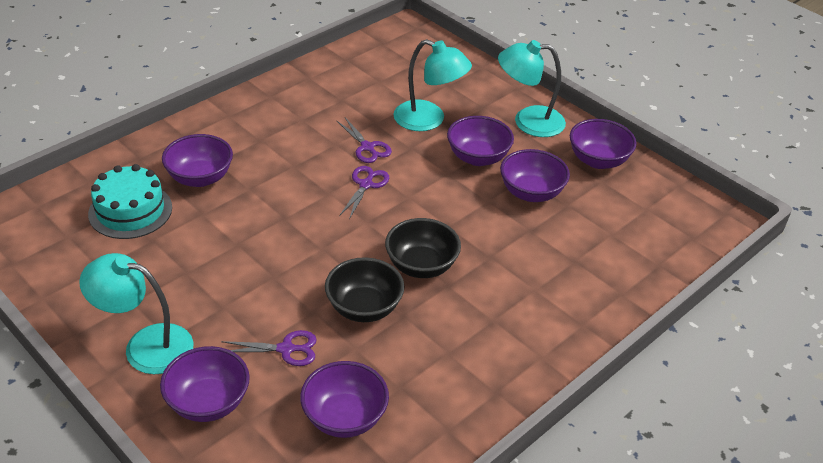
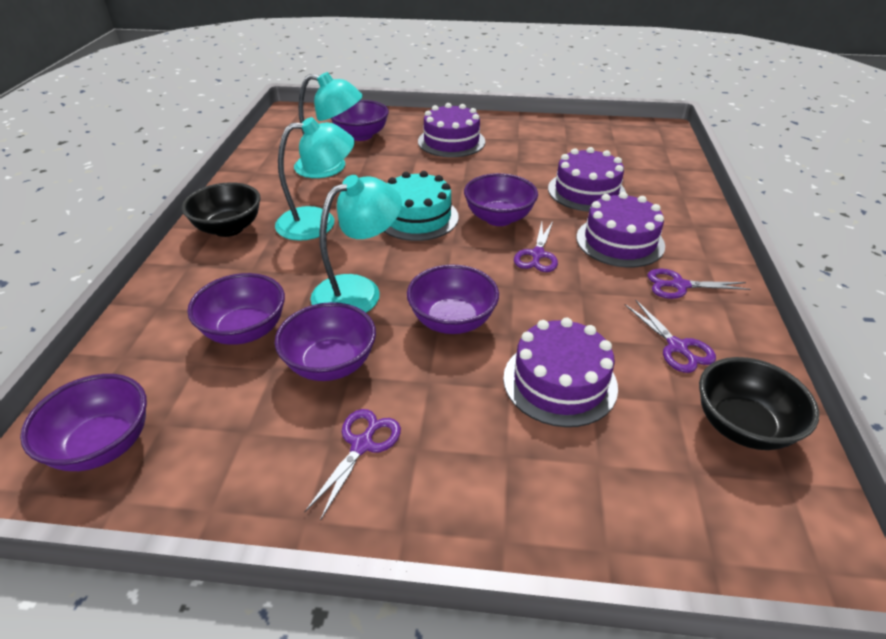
purple cake: none = 0 -> [418,103,485,157] [503,317,618,427] [548,147,626,212] [577,192,665,268] = 4
purple scissors: [221,330,317,366] [337,118,392,163] [339,166,389,219] = 3 -> [305,409,401,521] [514,221,558,272] [625,299,716,373] [647,269,750,299] = 4

